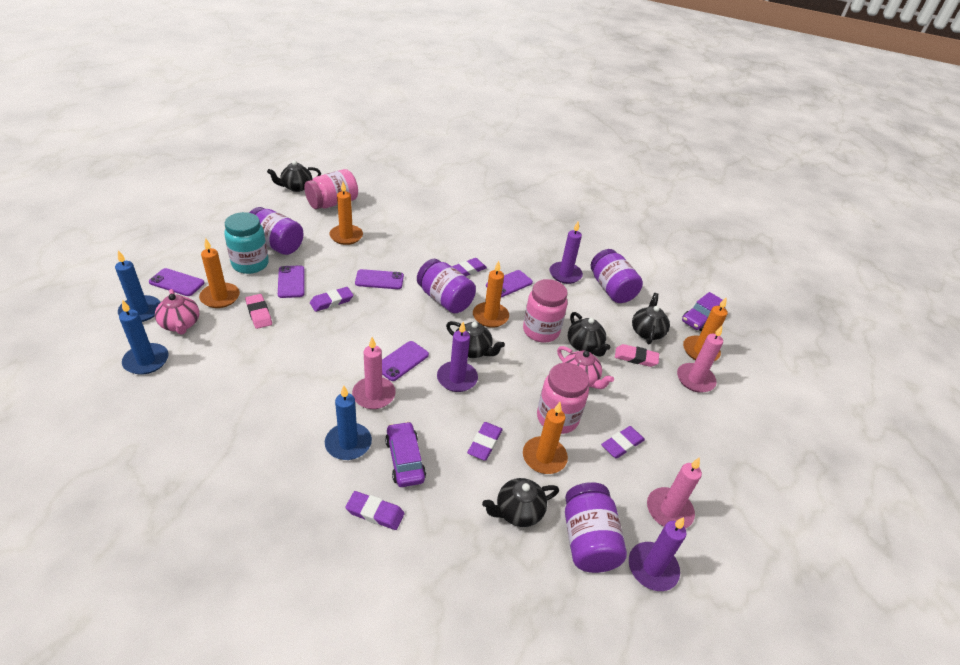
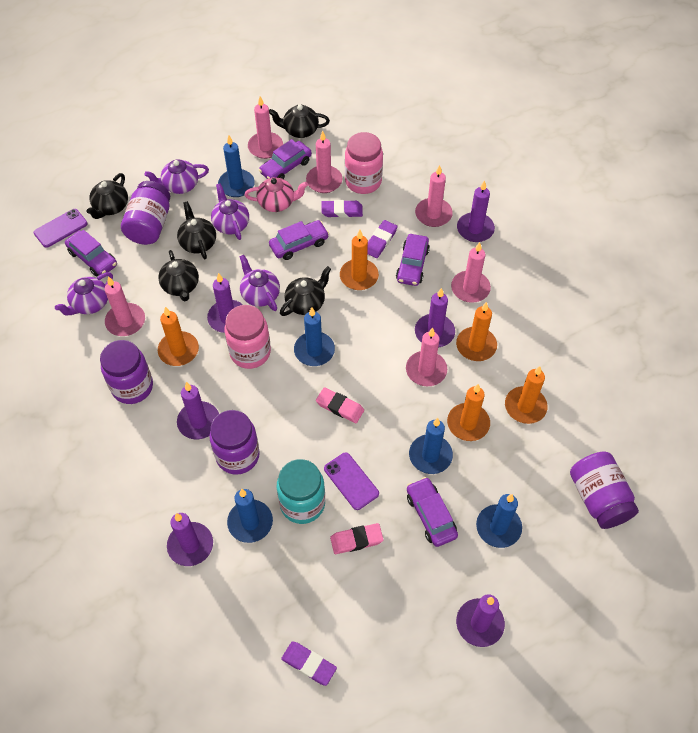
blue candle: [115,250,161,322] [119,299,169,375] [325,386,372,460] = 3 -> [218,135,255,197] [227,489,273,543] [294,307,335,366] [409,418,453,474] [476,494,522,548] = 5
pink candle: [352,337,396,409] [647,457,702,529] [677,326,723,393] = 3 -> [105,276,145,336] [248,96,283,159] [306,131,342,193] [406,328,447,386] [415,165,453,227] [451,242,491,303] = 6
pink jar: [304,169,358,209] [523,279,567,342] [537,363,589,434] = 3 -> [224,305,271,369] [345,132,383,194] = 2
pink teapot: [155,289,199,335] [557,346,614,389] = 2 -> [245,177,308,212] = 1
purple candle: [437,322,478,392] [550,222,583,284] [629,517,686,591] = 3 -> [167,513,213,566] [177,382,219,439] [207,273,243,333] [415,288,455,347] [456,594,505,647] [457,180,495,242] = 6
purple car: [385,421,426,487] [682,292,726,331] = 2 -> [65,230,117,277] [259,139,312,179] [269,220,329,260] [396,234,430,286] [407,477,458,547] = 5
purple eraser: [310,287,353,312] [345,491,404,530] [452,258,487,276] [467,422,503,460] [601,426,645,459] = 5 -> [281,641,337,686] [321,200,363,218] [367,220,398,258] = 3
purple phone: [149,268,205,296] [278,265,304,298] [355,269,404,289] [382,341,429,381] [486,270,533,298] = 5 -> [34,209,88,248] [324,452,379,510] = 2
purple teapot: none = 0 -> [55,272,113,315] [144,159,209,194] [211,183,249,240] [239,254,280,311] = 4

